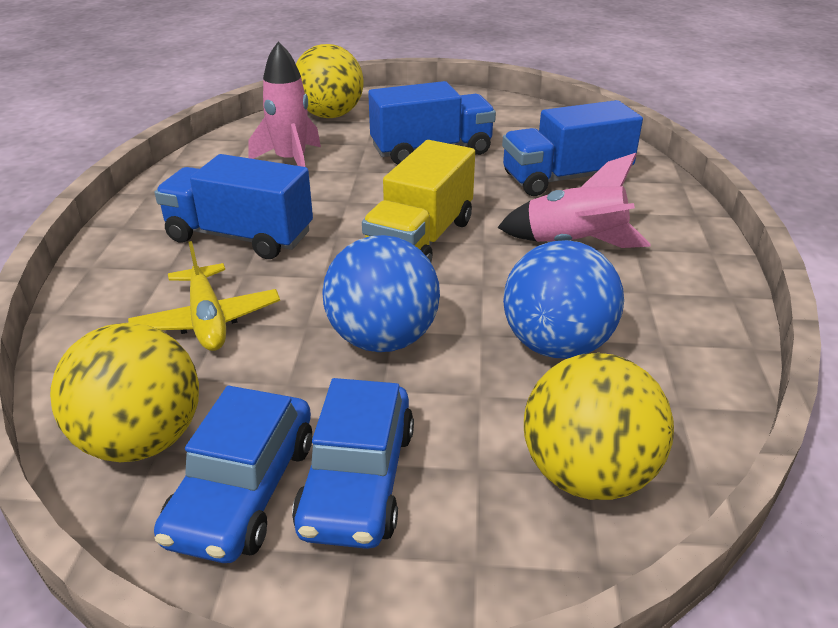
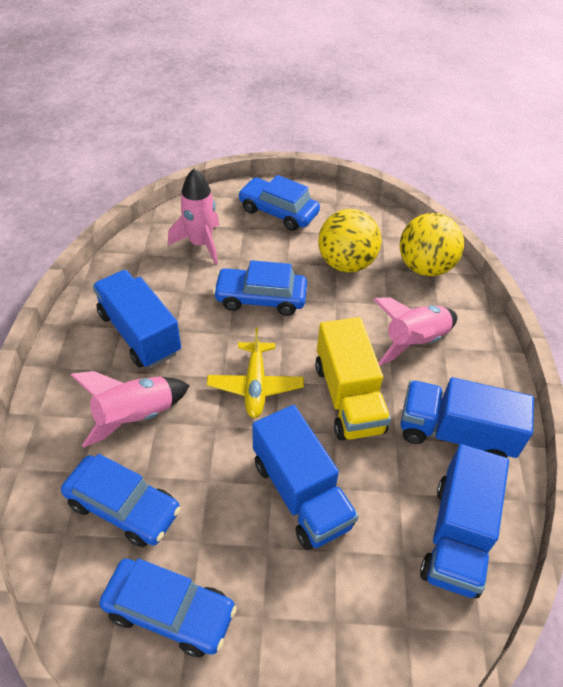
blue ball: [322,235,440,352] [503,240,624,358] = 2 -> none = 0
blue car: [154,386,312,563] [292,378,414,549] = 2 -> [61,454,181,547] [99,559,237,657] [213,260,307,316] [238,175,320,231] = 4
blue truck: [155,154,313,259] [368,81,496,165] [502,100,643,196] = 3 -> [92,270,181,368] [252,405,359,550] [401,377,534,458] [420,444,509,598] = 4
pink rocket: [248,41,321,167] [497,153,651,248] = 2 -> [71,371,190,448] [168,169,219,265] [373,297,457,366] = 3
yellow ball: [50,323,199,462] [296,44,364,118] [524,353,674,500] = 3 -> [318,209,382,272] [400,213,464,276] = 2

